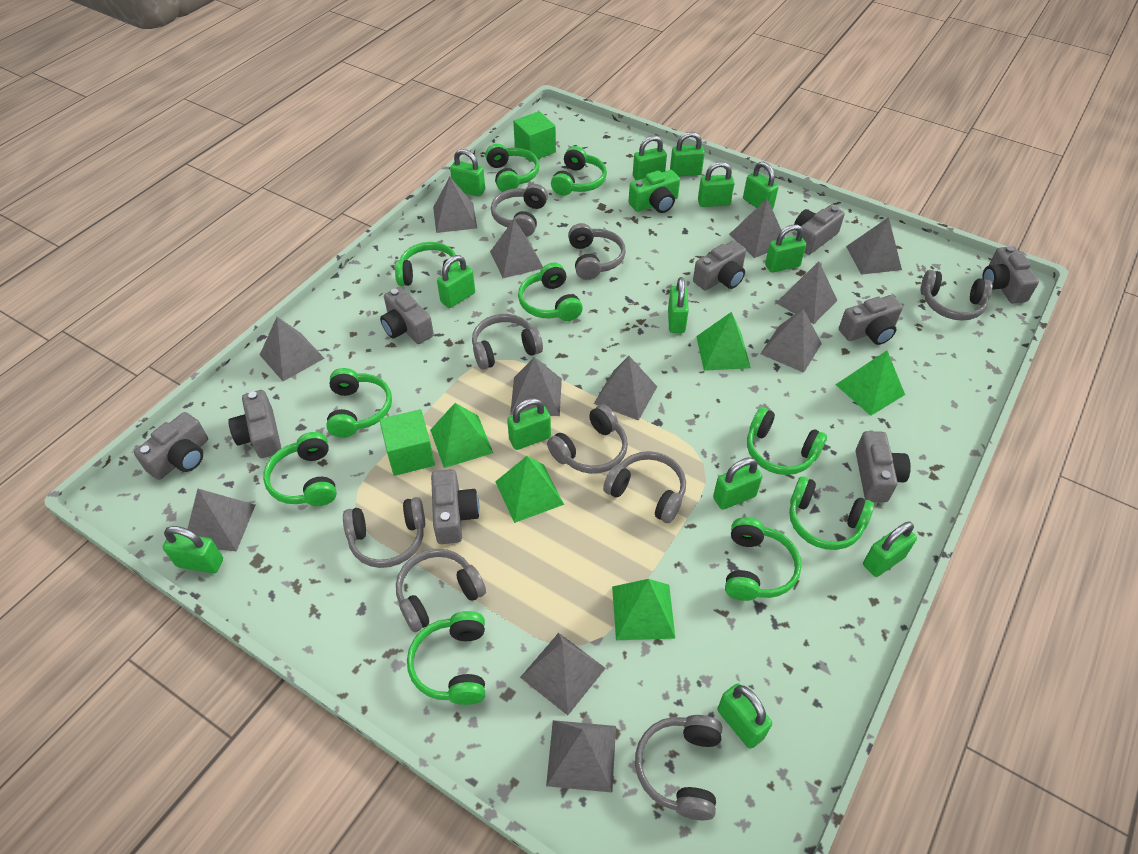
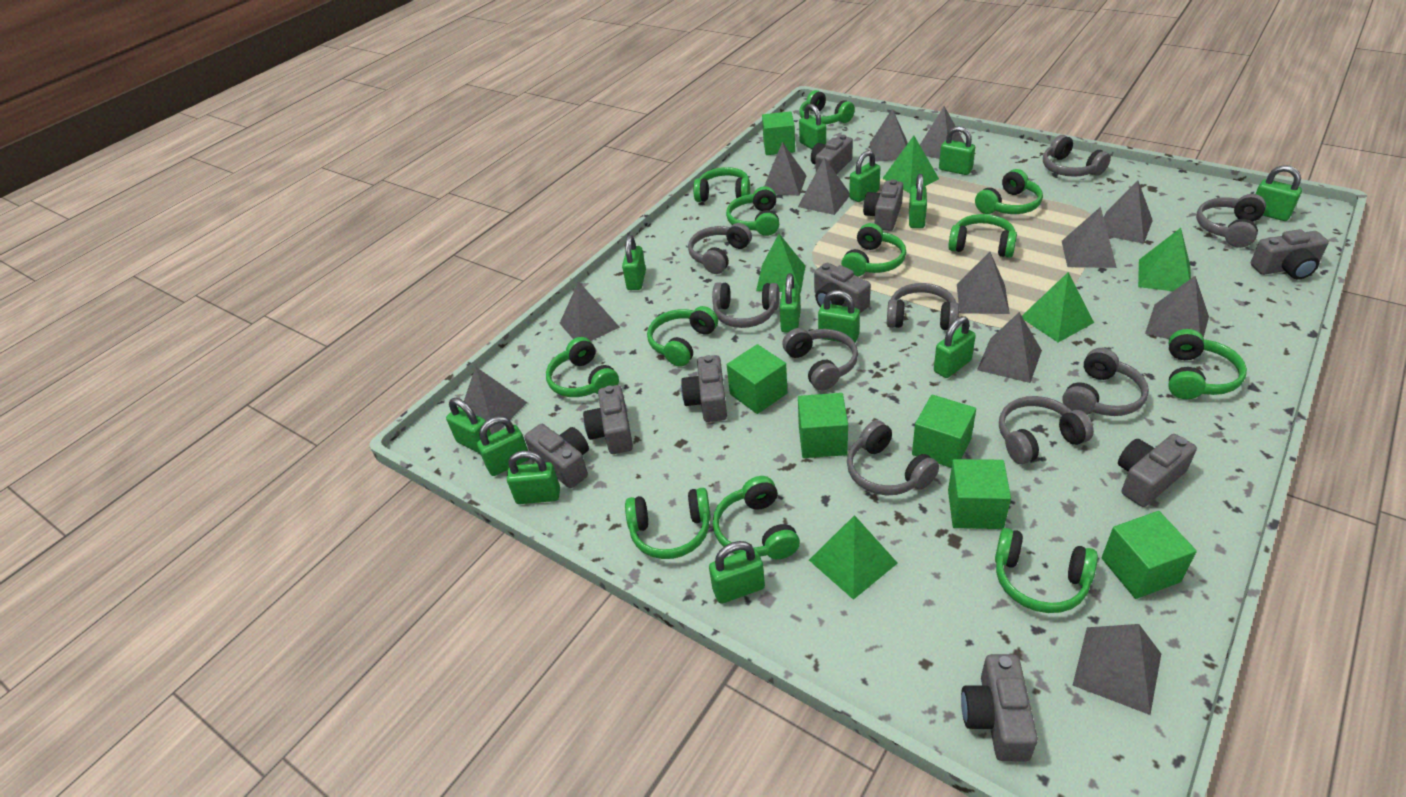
green camera: [628,170,680,213] = 1 -> none = 0
green cube: [379,409,435,476] [513,111,556,162] = 2 -> [727,344,787,414] [762,111,795,155] [798,393,848,458] [912,395,976,468] [948,459,1011,529] [1101,511,1197,599] = 6
green headphones: [263,432,337,506] [326,368,392,438] [395,242,459,286] [407,611,485,705] [485,144,540,192] [518,262,583,321] [551,146,607,196] [725,517,802,601] [747,407,827,475] [789,476,874,550] = 10 -> [546,337,619,397] [625,488,711,559] [647,306,718,367] [693,167,750,202] [713,476,800,559] [726,186,779,236] [799,90,855,124] [841,223,906,277] [948,214,1017,258] [975,169,1043,214] [995,528,1098,613] [1168,329,1247,399] = 12

